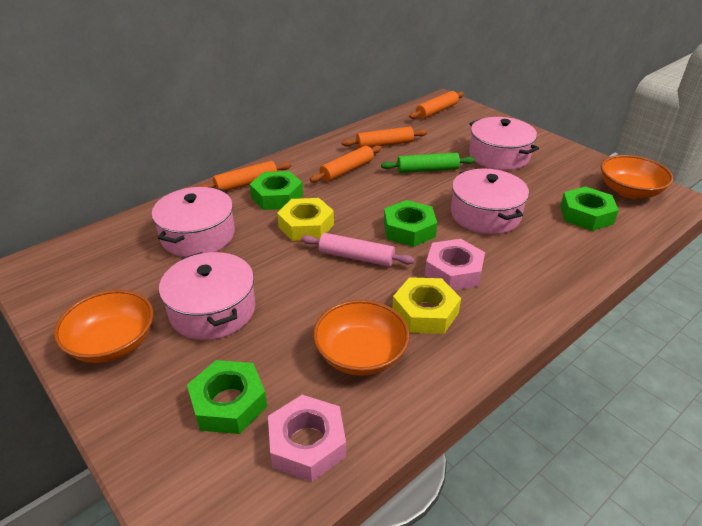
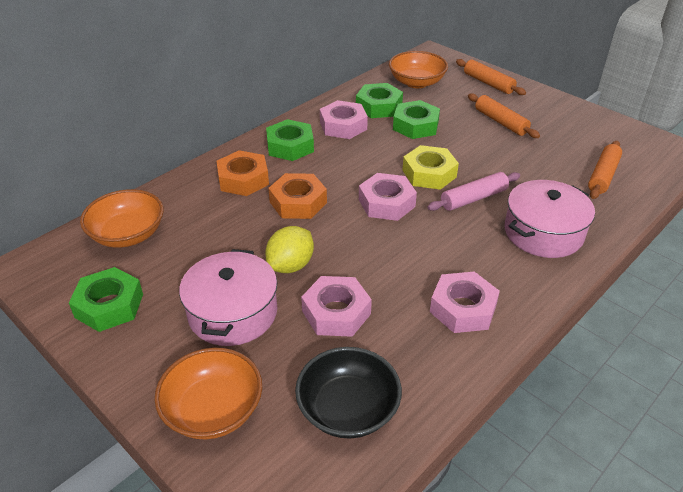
black bowl: none = 0 -> [295,347,402,439] = 1
green rolling pin: [381,153,475,173] = 1 -> none = 0
orange nut: none = 0 -> [217,150,269,196] [268,173,327,219] = 2
orange rolling pin: [198,161,291,191] [310,145,382,182] [342,127,427,148] [409,91,464,119] = 4 -> [456,59,526,95] [468,93,540,138] [588,141,622,199] = 3
pink nut: [268,395,346,482] [425,239,485,290] = 2 -> [301,276,372,337] [320,100,368,139] [359,173,417,221] [430,271,500,333] = 4
pink pot: [152,187,235,257] [159,252,255,340] [451,169,529,234] [469,117,539,170] = 4 -> [179,249,277,346] [505,180,595,258] = 2
yellow lemon: none = 0 -> [265,226,314,273] = 1
yellow nut: [277,198,334,241] [392,277,461,334] = 2 -> [402,145,459,190] = 1

